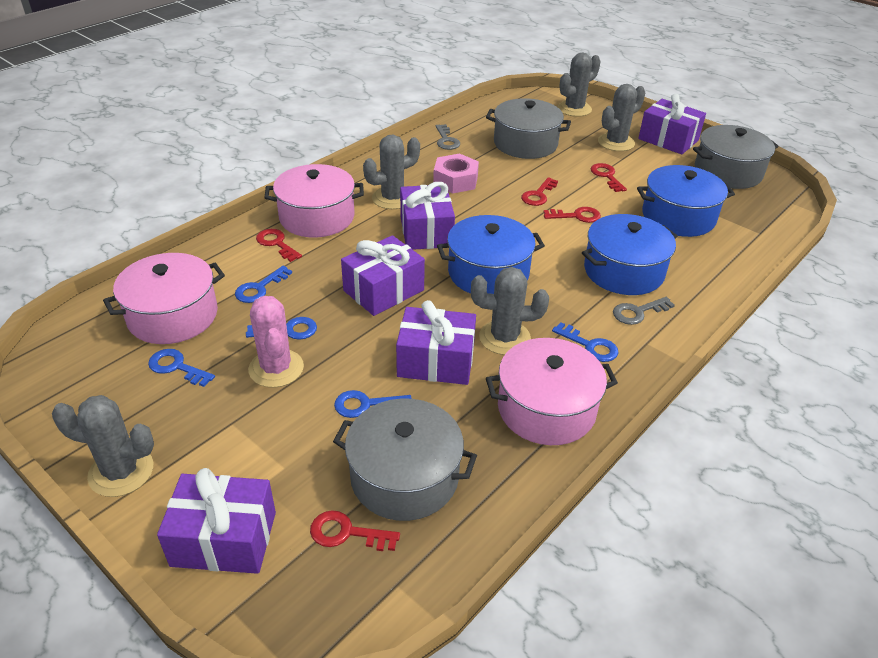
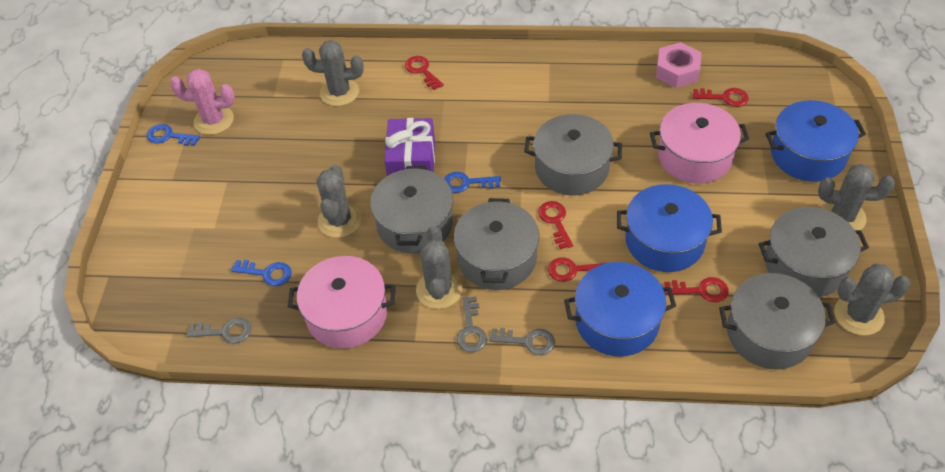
blue key: [148,349,215,387] [235,266,292,303] [246,317,317,340] [334,390,412,418] [552,322,618,362] = 5 -> [147,124,200,146] [231,260,292,286] [444,172,501,193] = 3
grey key: [436,124,460,150] [613,297,675,325] = 2 -> [187,318,251,344] [457,296,487,352] [489,328,555,355] = 3
grey pot: [333,398,477,521] [486,98,571,159] [693,125,779,189] = 3 -> [370,166,453,254] [454,198,539,290] [524,114,622,195] [719,273,835,370] [759,207,869,297] = 5
pink pot: [103,253,225,344] [264,164,364,238] [486,338,618,445] = 3 -> [288,256,396,348] [650,103,749,184] = 2
purple gift: [157,468,276,574] [341,235,425,316] [396,300,476,385] [400,182,455,250] [638,94,706,154] = 5 -> [384,118,435,176] = 1

